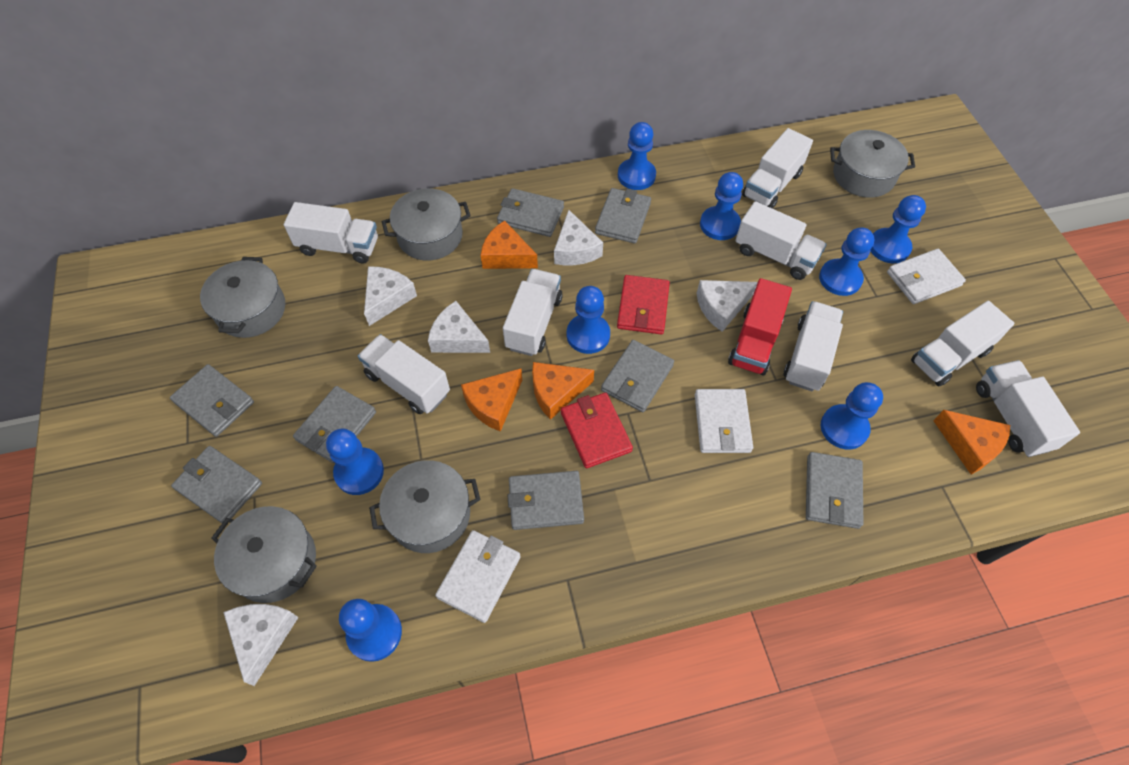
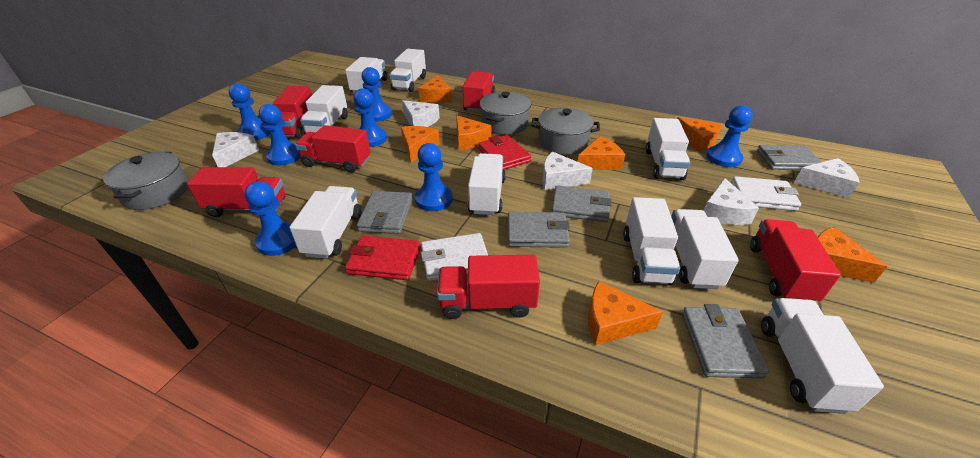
blue pawn: [326,428,384,495] [339,599,402,662] [567,286,610,354] [618,122,656,190] [700,172,743,240] [819,227,874,296] [821,382,883,450] [870,195,926,263] = 8 -> [229,83,270,140] [244,181,296,256] [259,104,301,165] [353,88,387,147] [362,67,392,122] [415,143,453,211] [706,105,753,167] = 7
grey pot: [200,257,285,338] [211,506,317,603] [369,460,481,553] [382,188,471,260] [830,130,915,198] = 5 -> [103,152,188,210] [480,91,531,135] [531,108,600,155] = 3
grey wallet: [170,364,254,437] [171,446,262,523] [293,386,376,463] [497,188,564,237] [508,471,584,530] [595,188,651,244] [601,340,674,412] [806,452,863,529] = 8 -> [357,191,413,234] [508,212,570,248] [552,185,612,222] [682,304,769,379] [757,145,822,170] = 5
orange cheese: [461,368,522,432] [481,221,538,269] [532,362,594,420] [933,410,1010,474] = 4 -> [401,126,440,163] [418,75,452,103] [456,115,491,150] [578,136,625,170] [588,281,663,345] [677,117,722,151] [817,227,888,283] = 7
red truck: [728,278,792,375] = 1 -> [187,167,285,217] [273,86,312,138] [295,125,371,173] [437,255,540,319] [463,71,495,112] [750,219,841,301] = 6
white truck: [284,202,378,264] [358,334,450,414] [503,269,563,356] [735,201,827,280] [742,128,813,209] [784,301,843,391] [911,301,1015,386] [976,360,1080,457] = 8 -> [289,186,361,259] [300,85,348,134] [345,57,387,93] [389,49,426,92] [467,153,506,215] [623,197,680,285] [645,118,690,180] [672,209,739,289] [761,298,884,414] = 9
white wallet: [435,530,521,623] [695,389,753,453] [887,249,966,304] = 3 -> [421,233,488,281] [731,176,801,211] = 2

